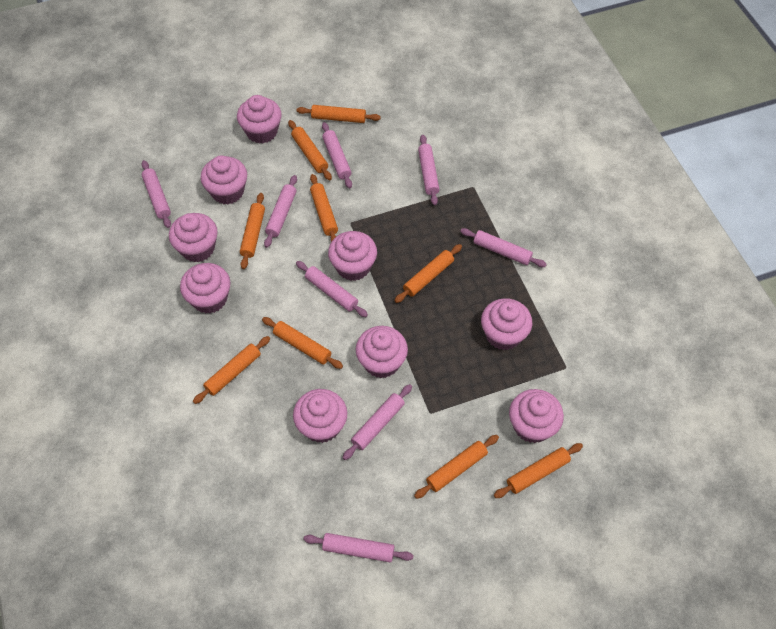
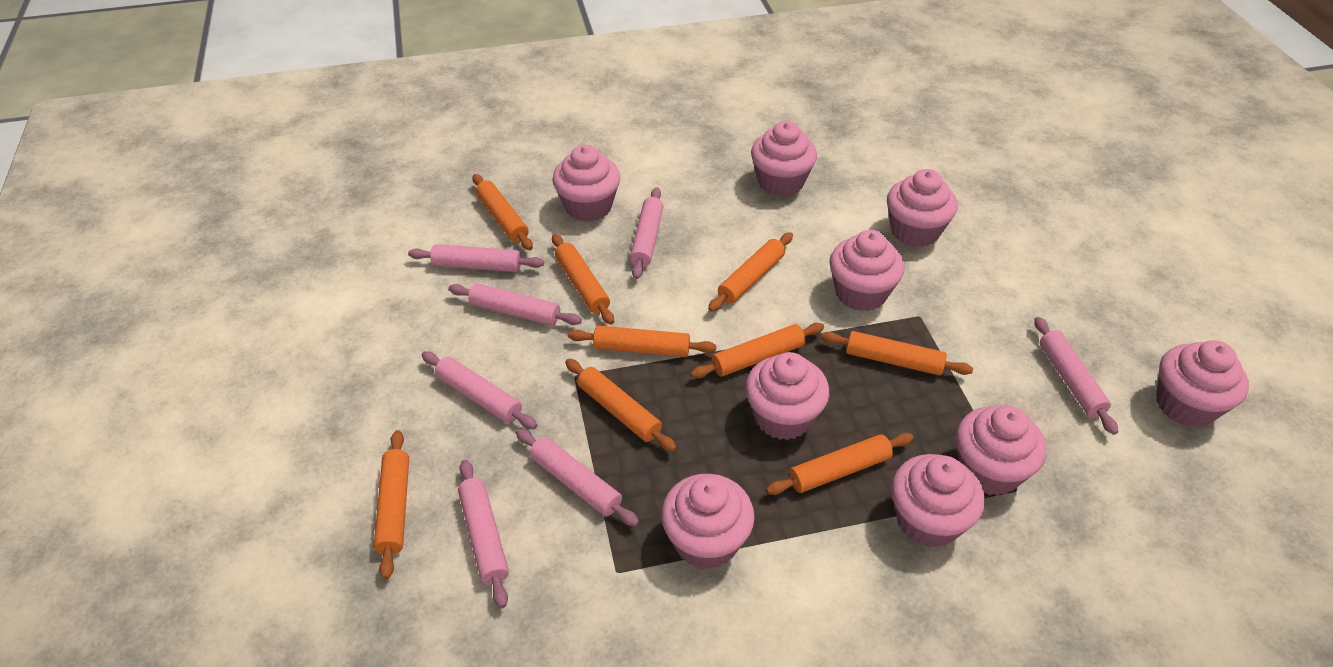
pink rolling pin: [141,160,171,228] [264,175,297,248] [296,261,368,317] [304,533,414,562] [322,122,352,188] [343,384,412,460] [418,135,440,205] [460,228,547,267] = 8 -> [408,244,544,272] [422,351,538,429] [448,283,582,326] [458,460,509,608] [516,429,639,527] [630,188,663,279] [1034,317,1118,435] = 7

